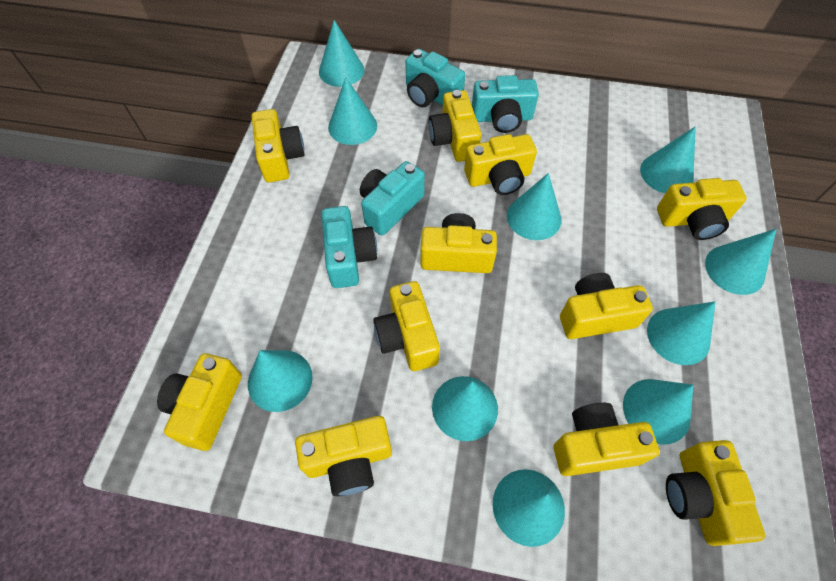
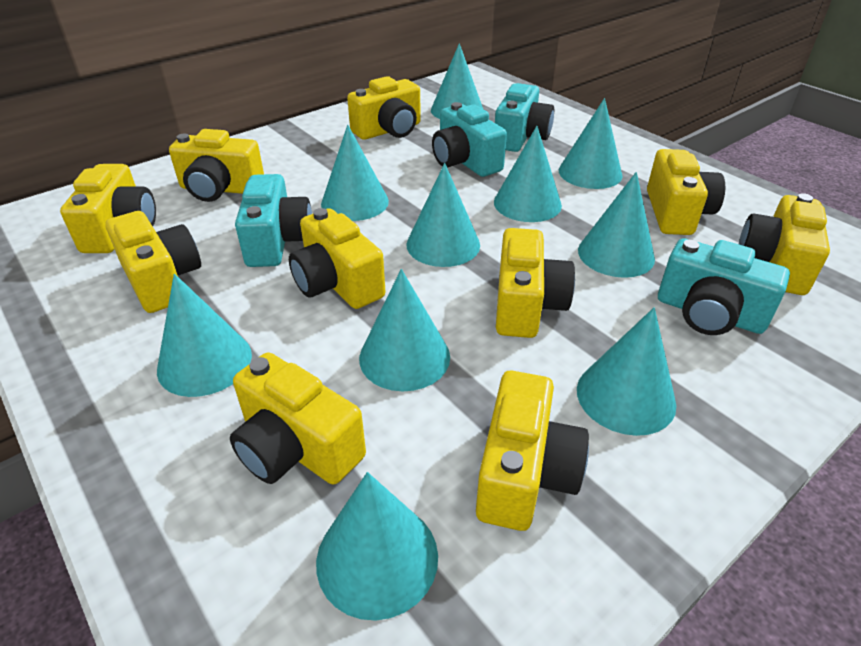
yellow camera: [157,353,242,451] [252,109,305,182] [295,416,392,496] [373,281,440,371] [421,213,497,273] [429,90,481,162] [464,134,537,195] [554,403,660,476] [560,273,653,339] [657,178,747,240] [666,440,765,546] = 11 -> [60,164,156,253] [105,211,201,313] [169,129,264,202] [230,353,366,485] [289,208,385,309] [347,76,421,140] [476,371,589,531] [496,228,575,338] [647,149,725,235] [739,193,830,295] = 10

